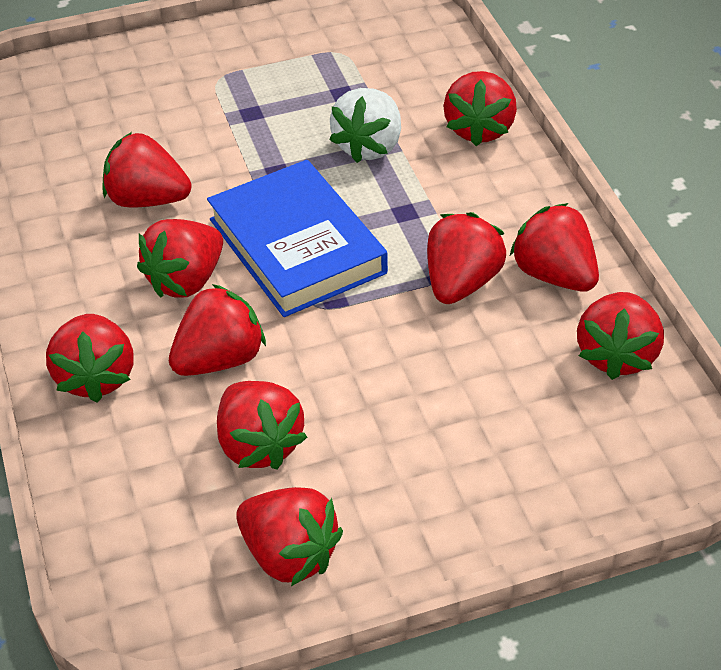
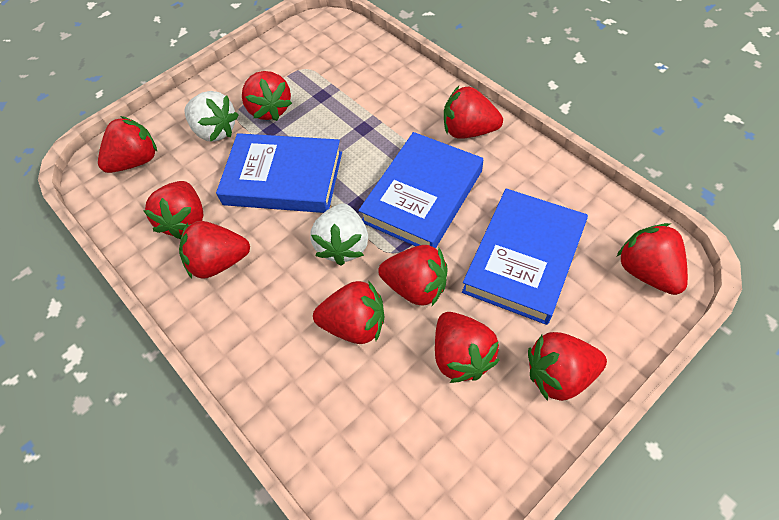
blue book: [207,160,388,317] = 1 -> [216,133,342,213] [358,132,483,248] [462,188,588,325] = 3
white strawberry: [329,88,401,163] = 1 -> [184,91,239,142] [310,203,368,266] = 2

